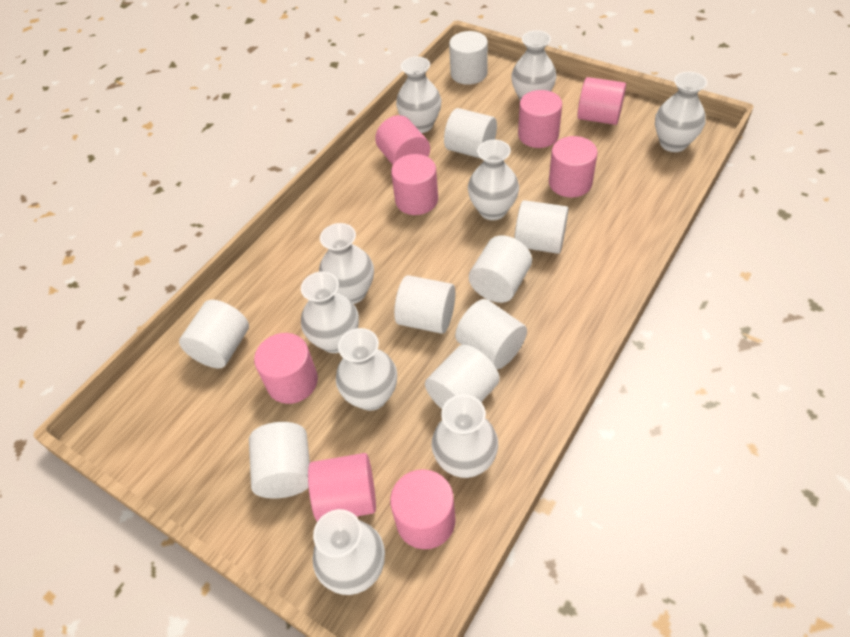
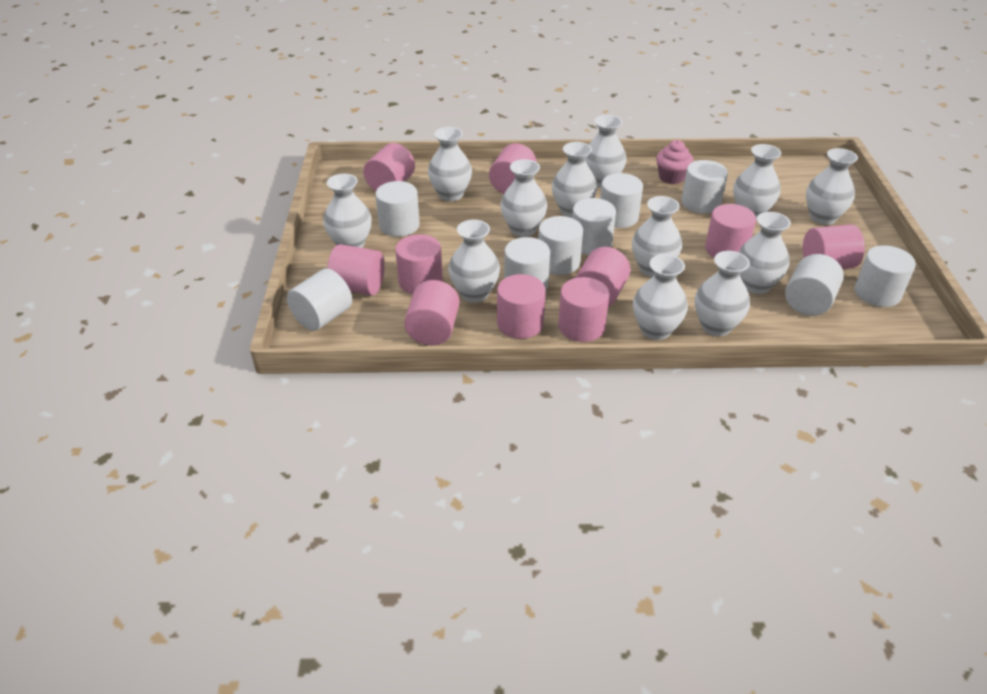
pink cupcake: none = 0 -> [656,140,693,184] = 1
pink cylinder: [254,333,318,404] [308,453,376,522] [375,115,430,165] [390,469,456,549] [391,154,438,215] [518,90,562,148] [549,136,598,198] [577,77,626,125] = 8 -> [327,244,385,296] [363,143,415,191] [395,234,443,294] [404,280,460,345] [489,143,537,194] [497,274,546,339] [558,277,609,342] [575,247,631,307] [705,204,756,258] [803,224,865,269] = 10
white vase: [301,272,359,353] [313,509,385,595] [319,223,374,304] [336,328,397,411] [396,57,441,133] [432,395,498,478] [468,140,519,220] [511,30,556,100] [655,72,707,152] = 9 -> [323,174,372,248] [428,127,472,201] [448,220,500,303] [500,159,547,237] [552,142,597,218] [585,115,627,188] [632,196,682,277] [633,254,688,340] [695,251,750,336] [733,144,781,220] [739,212,791,294] [806,148,858,225] = 12

